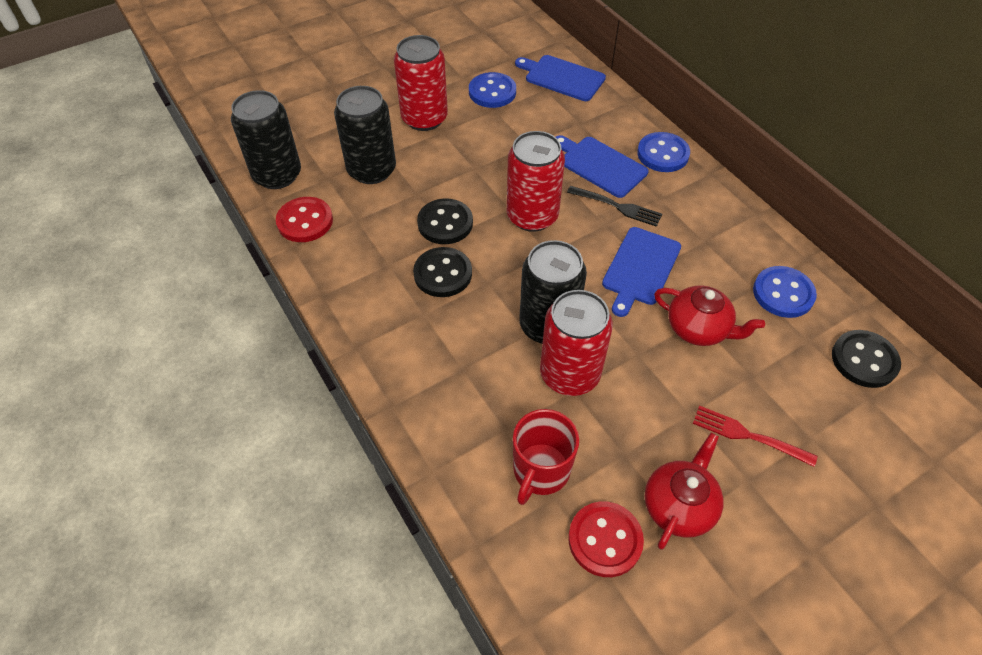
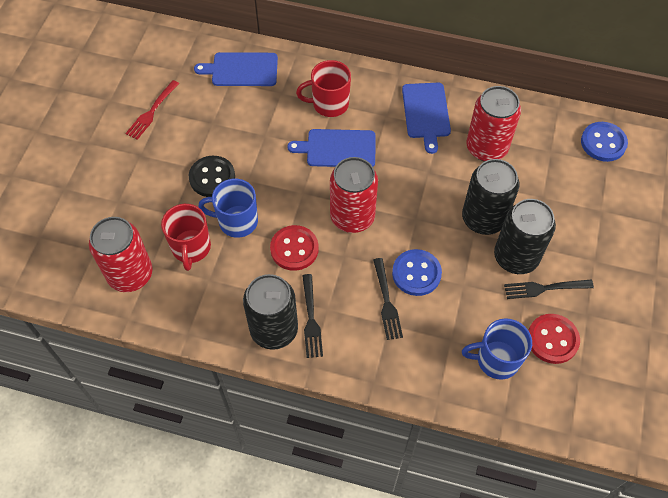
black button: [413,247,472,297] [417,199,473,244] [832,330,901,388] = 3 -> [189,156,235,197] = 1
black fork: [567,186,662,227] = 1 -> [302,274,323,358] [373,258,403,340] [504,280,594,299] = 3
blue button: [469,72,516,108] [637,132,690,172] [753,266,817,318] = 3 -> [392,249,442,296] [581,122,628,162] = 2
blue mug: none = 0 -> [198,179,258,238] [462,318,532,380] = 2
red mug: [513,409,579,505] = 1 -> [161,204,211,271] [296,60,351,117] = 2
red teapot: [645,433,724,550] [654,285,765,346] = 2 -> none = 0

